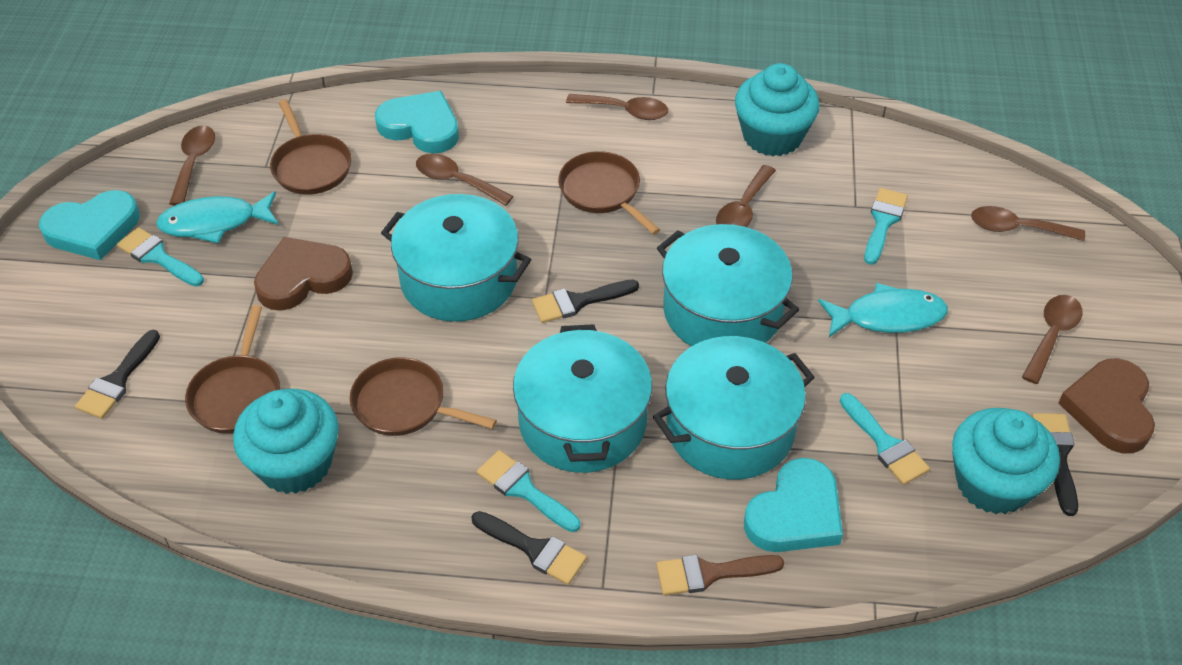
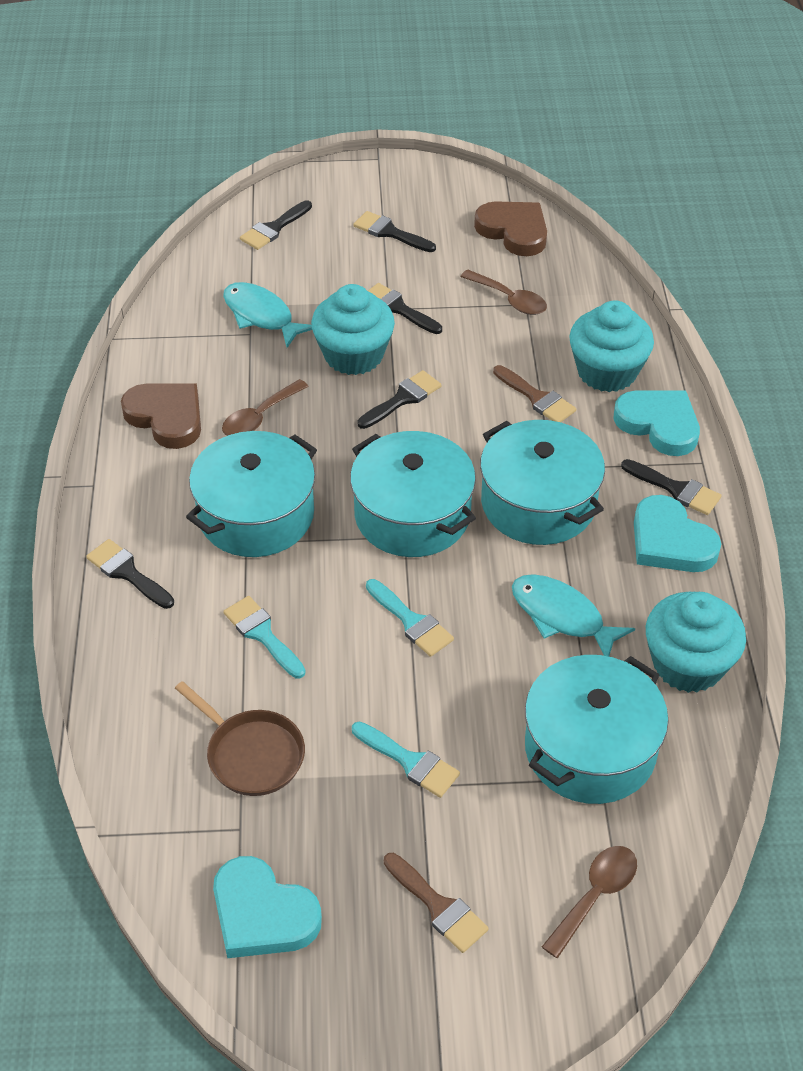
black brush: [75,330,160,419] [471,511,587,585] [532,280,639,323] [1032,413,1078,516] = 4 -> [86,539,174,609] [240,200,312,250] [353,211,436,252] [357,370,441,429] [368,283,442,334] [621,459,722,515] = 6
brown brush: [656,555,784,595] = 1 -> [384,853,489,953] [493,365,576,422] = 2
brown pan: [185,305,280,434] [270,100,352,195] [350,357,497,436] [558,151,660,235] = 4 -> [175,681,305,796] = 1
brown spoon: [169,126,215,206] [416,153,513,206] [566,94,668,120] [716,165,776,227] [971,206,1085,241] [1022,295,1083,384] = 6 -> [222,379,309,436] [460,270,547,315] [542,846,637,958] = 3
turquoise brush: [117,227,204,286] [477,450,580,532] [840,393,930,485] [864,188,908,265] = 4 -> [223,596,306,678] [352,722,460,798] [366,579,454,657] = 3

